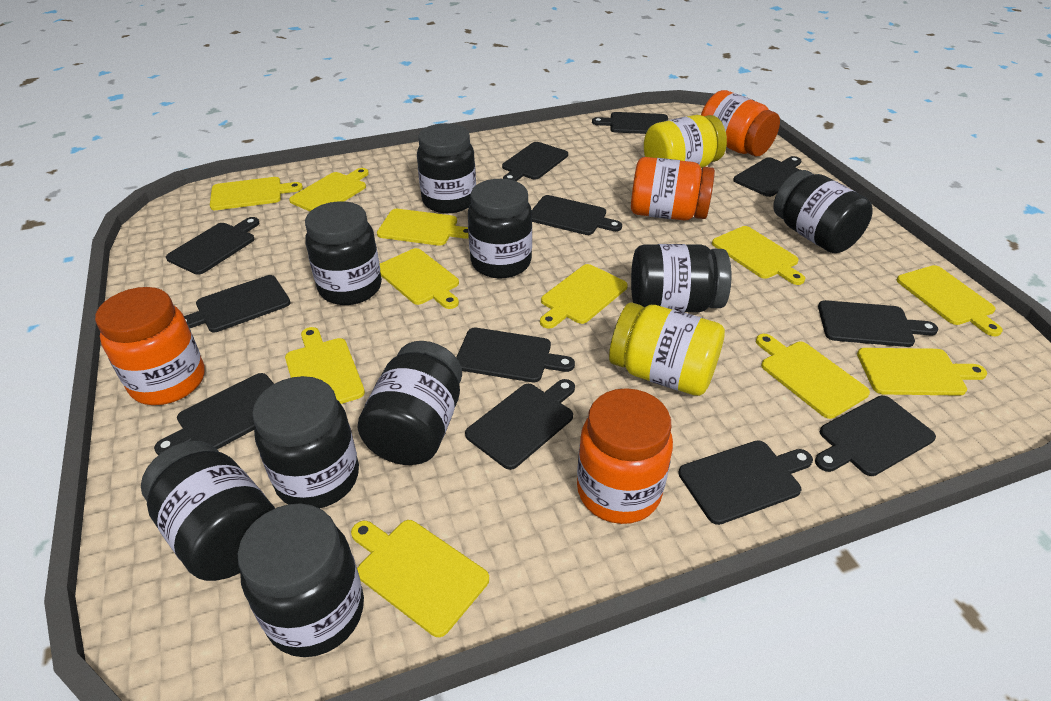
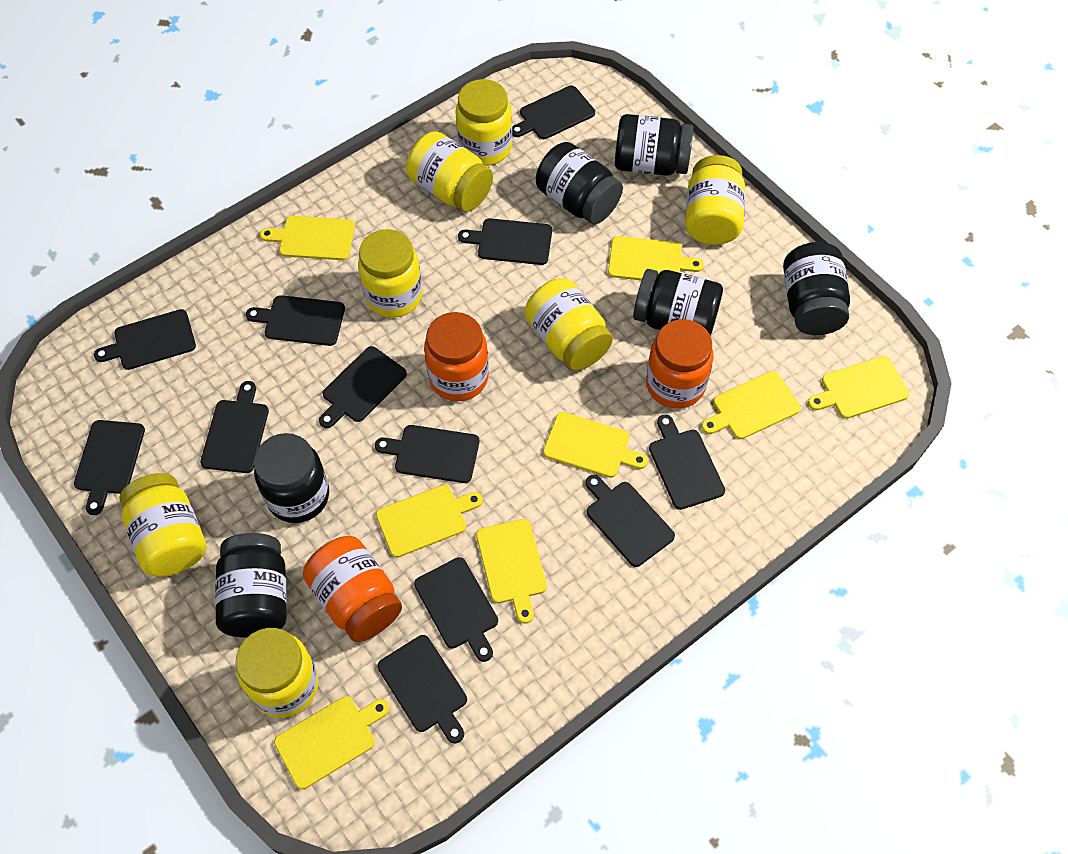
black jar: [141,441,275,581] [238,503,364,657] [252,376,359,509] [305,201,382,305] [358,341,462,465] [417,123,476,213] [468,179,532,278] [631,244,731,312] [773,170,872,253] = 9 -> [215,533,287,638] [254,433,329,523] [536,142,623,224] [615,114,693,176] [633,269,723,336] [783,242,850,335] = 6
orange jar: [95,287,205,405] [577,388,673,524] [631,157,715,221] [701,90,780,157] = 4 -> [303,536,402,642] [424,312,489,401] [646,319,714,409] = 3
yellow cutting board: [210,177,303,210] [285,327,365,404] [289,168,369,211] [351,520,489,637] [377,209,469,246] [380,248,459,309] [540,264,628,329] [712,226,805,285] [756,334,870,419] [857,348,987,396] [897,265,1003,336] = 11 -> [260,216,355,260] [274,696,389,789] [376,485,483,557] [476,519,547,624] [543,412,648,478] [608,236,704,280] [701,371,801,439] [808,356,909,419] = 8
yellow jar: [609,302,725,396] [644,115,727,168] = 2 -> [119,473,206,577] [235,628,319,718] [358,229,423,318] [406,131,493,212] [455,79,512,166] [524,278,613,371] [685,155,745,245] = 7

